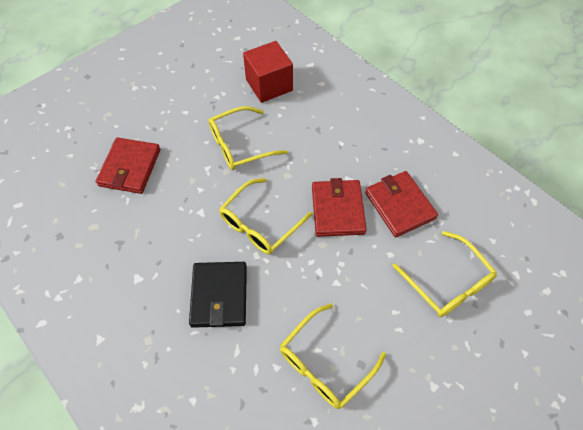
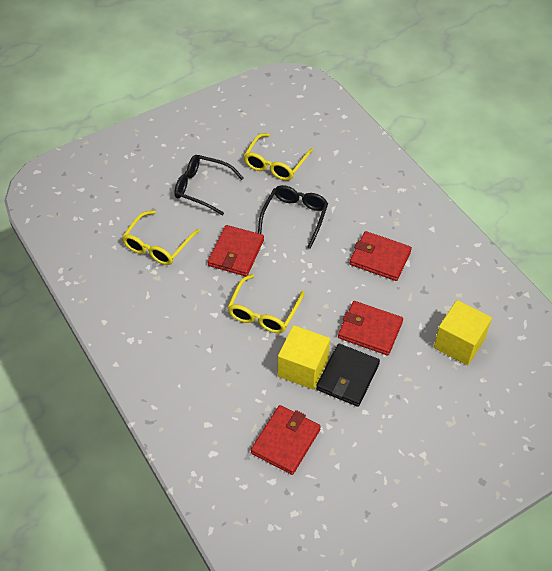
black glasses: none = 0 -> [174,155,244,215] [258,185,328,249] = 2
red cube: [243,41,293,103] = 1 -> none = 0
red wallet: [96,137,160,194] [312,178,367,237] [365,171,438,237] = 3 -> [208,225,264,276] [251,405,321,475] [338,301,403,355] [350,231,412,281] = 4
yellow cube: none = 0 -> [278,325,330,390] [434,300,492,366] = 2
yellow glasses: [209,106,288,170] [219,178,312,254] [280,303,386,409] [393,231,497,317] = 4 -> [122,210,200,265] [227,274,305,333] [244,133,313,181] = 3

